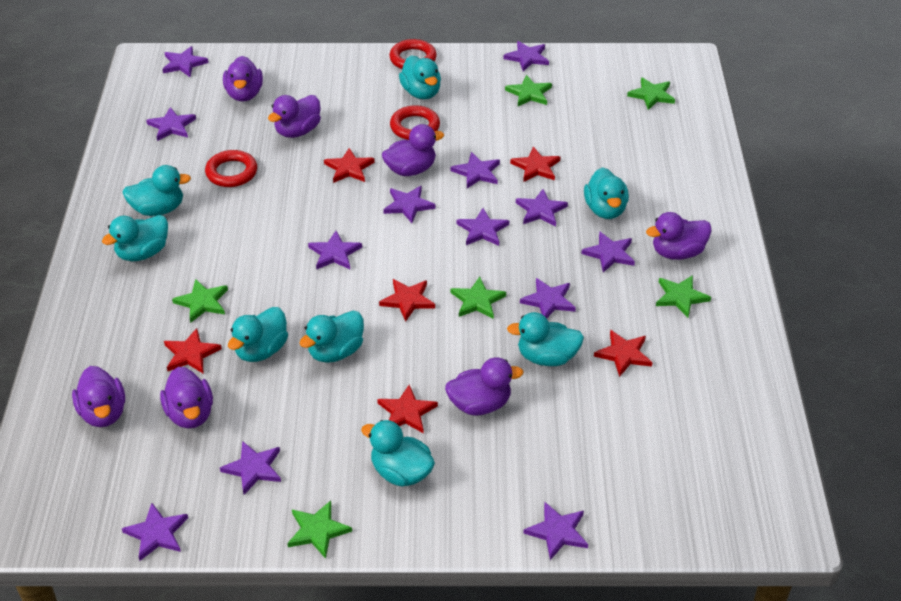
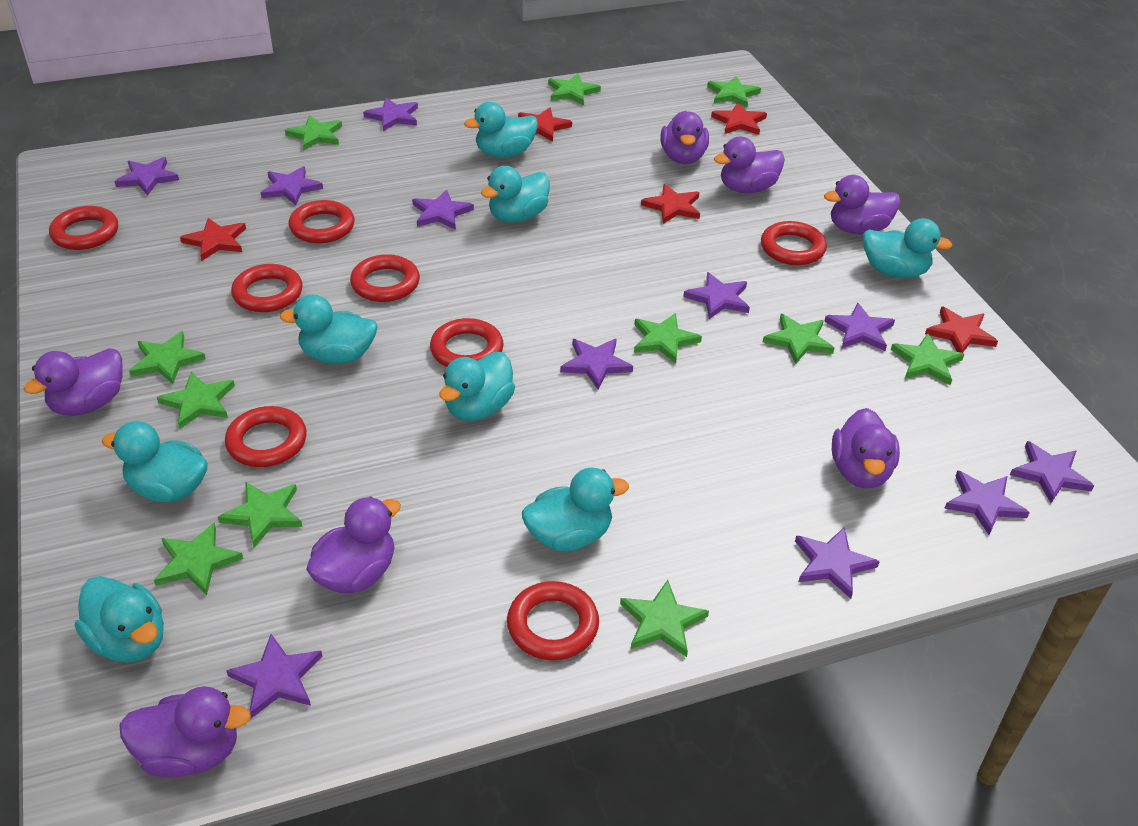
green star: [172,279,228,323] [287,500,352,559] [451,277,506,319] [505,75,552,106] [627,77,675,110] [656,275,711,318] = 6 -> [129,331,206,384] [154,523,243,595] [157,372,235,429] [218,482,302,547] [285,115,342,151] [548,74,601,105] [620,580,709,657] [634,313,702,364] [707,76,761,107] [763,314,834,364] [891,333,964,385] = 11
purple star: [122,503,188,561] [146,107,196,141] [162,46,208,77] [220,441,281,494] [308,231,362,269] [383,185,436,223] [451,152,500,188] [456,208,509,246] [503,41,549,71] [516,189,568,227] [520,278,576,319] [523,502,588,560] [581,232,635,272] = 13 -> [114,157,179,196] [226,634,322,718] [261,166,323,205] [363,98,418,131] [412,190,474,230] [560,339,633,389] [683,272,750,319] [795,528,880,599] [824,302,895,351] [944,470,1030,535] [1010,441,1094,503] = 11
red ring: [205,150,257,187] [390,39,437,69] [390,105,440,140] = 3 -> [49,206,118,250] [225,406,307,467] [231,264,303,312] [289,200,355,243] [350,254,420,302] [430,318,504,367] [507,581,599,660] [761,221,827,265] = 8
red star: [164,328,222,373] [324,148,375,183] [377,385,438,433] [379,279,435,322] [510,147,560,182] [594,330,652,377] = 6 -> [180,218,246,261] [518,108,572,142] [641,184,700,224] [711,102,767,135] [925,306,998,353] = 5

